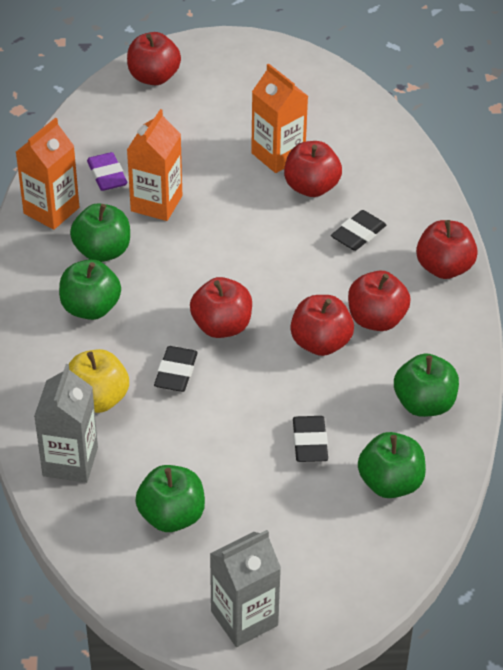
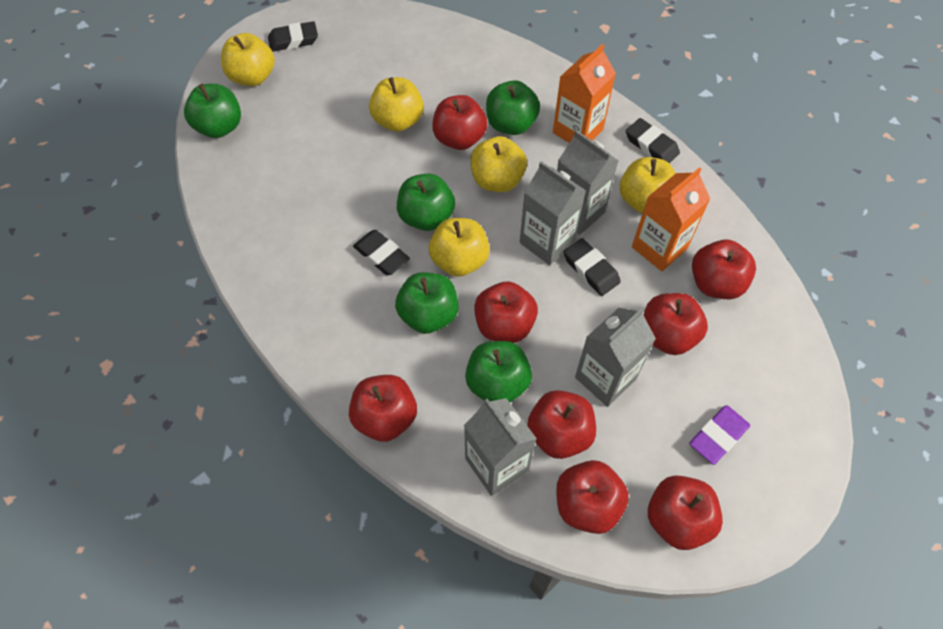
black eraser: [154,346,198,392] [293,416,328,462] [331,210,386,251] = 3 -> [268,21,318,52] [353,230,410,275] [563,238,621,296] [626,118,680,163] = 4
grey carton: [34,364,98,483] [210,530,281,647] = 2 -> [464,398,537,496] [520,161,586,265] [557,130,619,235] [575,308,656,407] = 4
orange carton: [16,117,79,230] [127,109,182,221] [251,64,308,173] = 3 -> [553,44,616,143] [632,167,710,271] = 2
red apple: [127,32,181,85] [190,277,252,338] [284,141,342,197] [290,295,354,356] [348,271,410,331] [416,220,478,279] = 6 -> [349,375,417,442] [432,95,487,150] [474,281,538,343] [527,390,596,459] [556,460,629,534] [644,293,708,355] [648,475,723,550] [692,240,756,299] = 8
yellow apple: [69,349,129,413] = 1 -> [221,33,275,86] [369,77,424,132] [429,218,490,277] [470,136,527,192] [620,157,675,213] = 5

